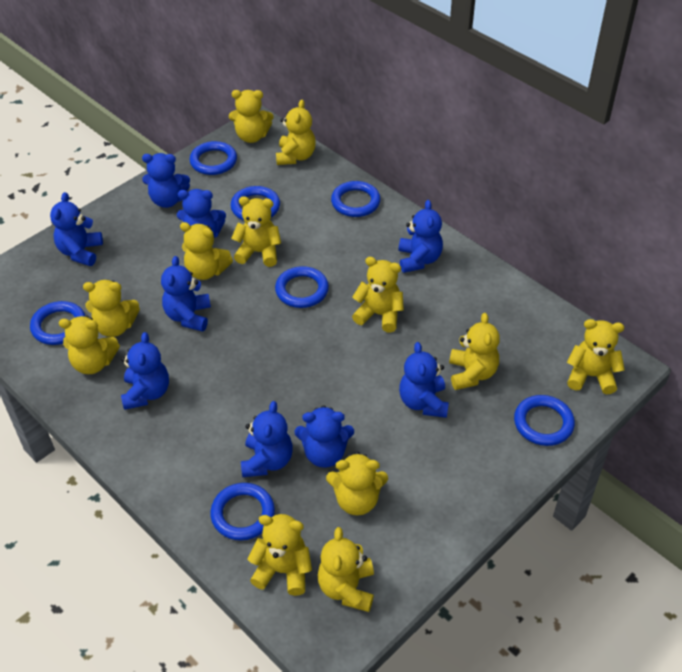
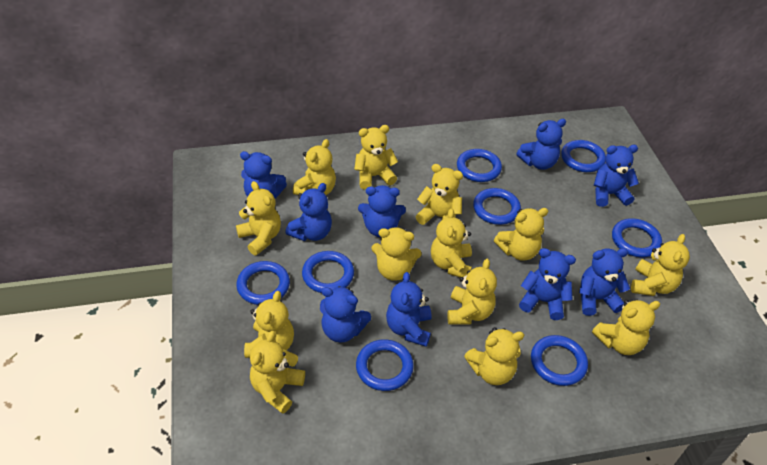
blue ring: [30,301,85,345] [190,141,237,175] [210,483,275,541] [231,186,280,221] [275,266,329,308] [331,181,381,217] [514,395,575,446] = 7 -> [236,261,290,305] [302,251,354,293] [356,339,414,391] [457,149,502,182] [473,188,521,225] [531,335,588,386] [561,140,606,172] [612,218,662,257] = 8
yellow teddy bear: [59,316,120,374] [83,280,140,337] [180,222,233,280] [229,90,274,143] [231,196,281,267] [248,514,312,596] [276,100,316,165] [318,527,374,612] [326,452,388,516] [352,257,404,333] [449,313,500,390] [567,319,625,394] = 12 -> [236,181,281,255] [244,291,294,358] [250,331,305,414] [293,139,336,195] [354,125,398,190] [371,227,421,281] [416,164,463,225] [431,208,472,277] [447,259,497,324] [464,327,524,385] [494,208,548,261] [592,299,660,355] [631,234,690,296] = 13

